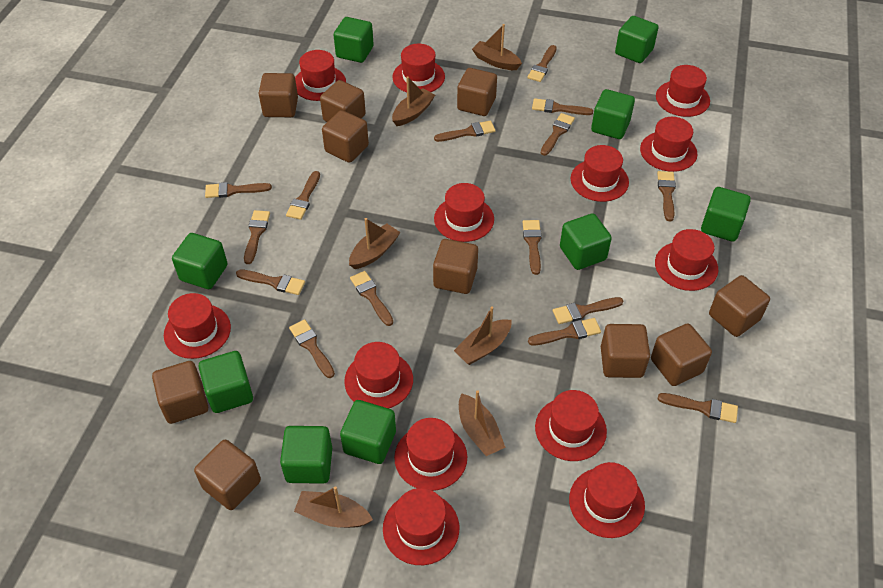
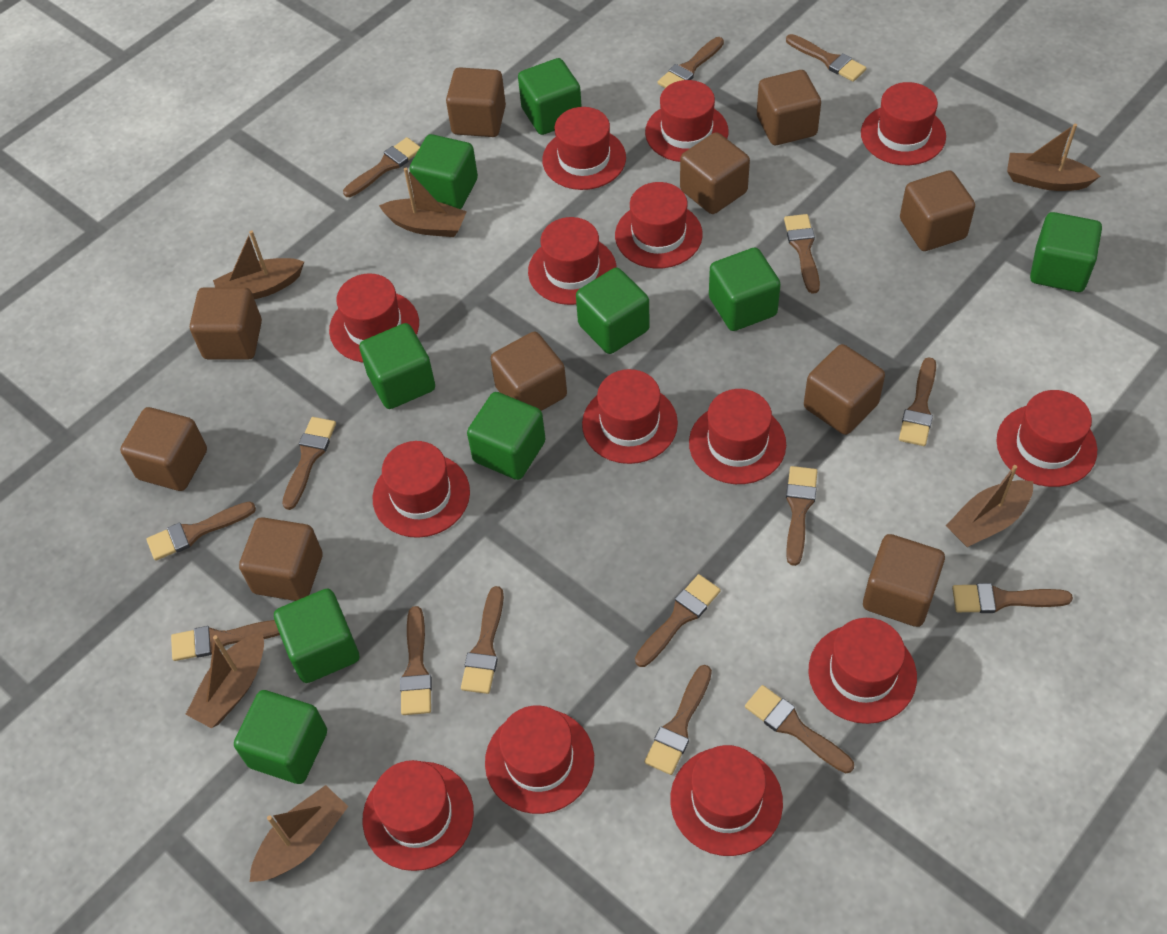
red hat: [164,293,231,359] [295,50,346,101] [344,342,413,408] [383,488,459,565] [392,44,445,92] [394,418,467,491] [434,183,494,242] [535,390,607,461] [569,462,645,538] [571,145,629,202] [640,117,698,172] [655,229,718,291] [656,65,710,117] = 13 -> [329,273,419,362] [363,760,474,871] [373,441,470,538] [485,705,594,814] [528,217,616,305] [542,107,626,190] [582,369,678,464] [615,182,703,269] [645,80,728,162] [670,745,783,856] [689,389,786,484] [808,618,917,724] [861,82,946,165] [996,390,1097,487] = 14

